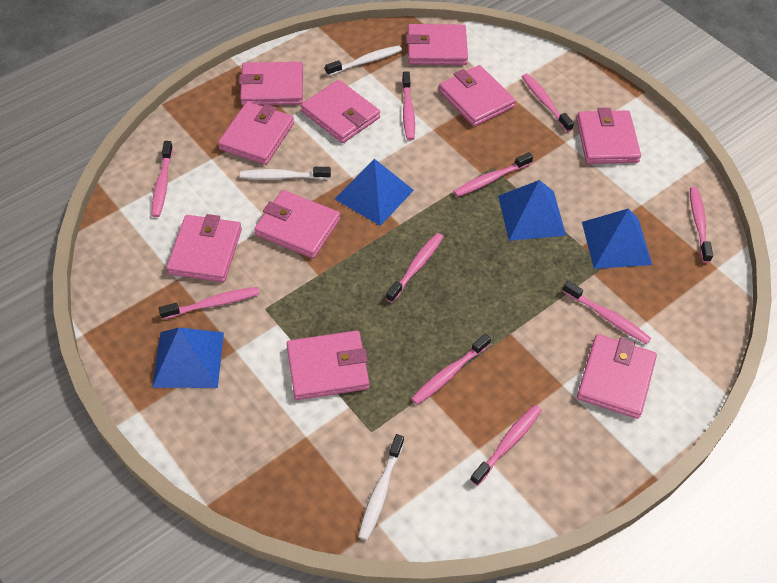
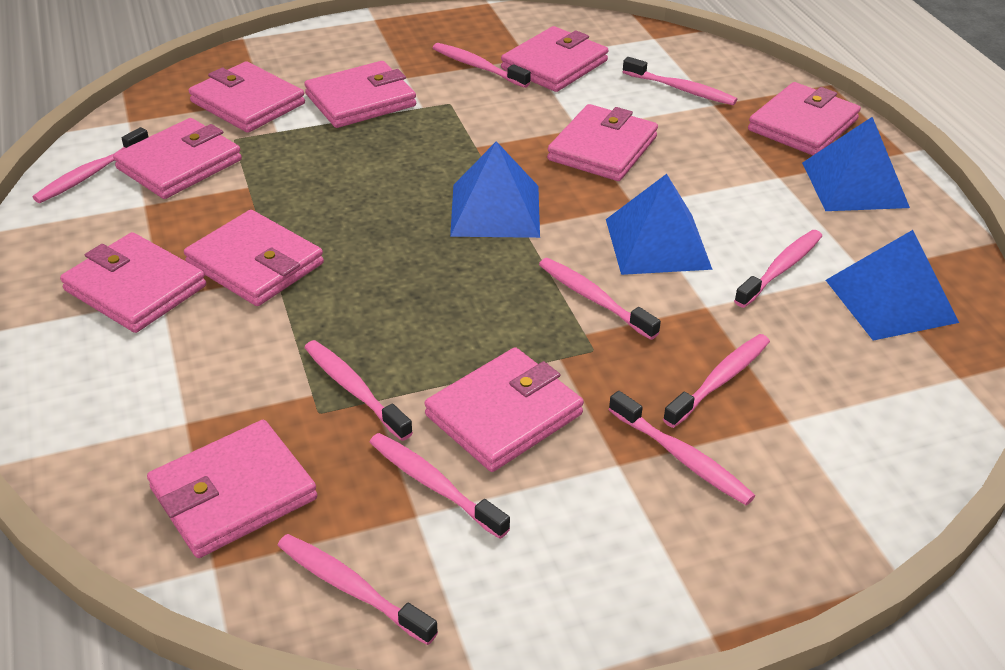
white toothbrush: [240,167,331,180] [325,45,402,76] [358,434,404,540] = 3 -> none = 0

